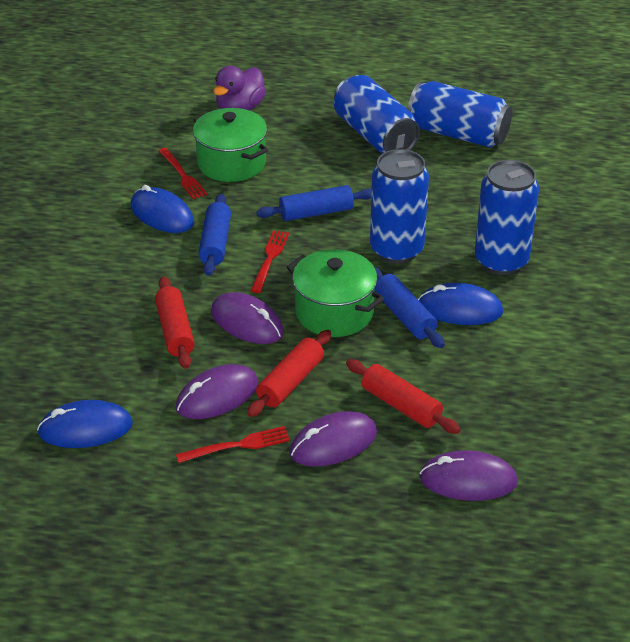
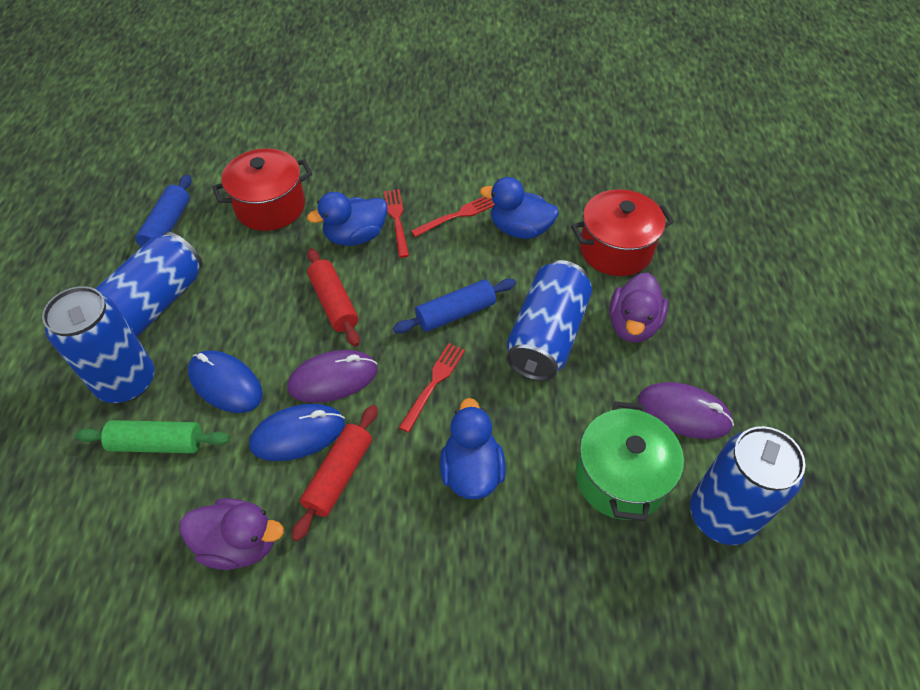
blue duck: none = 0 -> [307,192,388,246] [440,398,506,500] [480,177,559,239] = 3
blue mouse: [37,400,133,448] [130,185,194,233] [418,283,503,325] = 3 -> [188,350,263,413] [249,404,345,461] = 2
blue rolling pin: [198,194,231,276] [256,185,371,221] [375,267,445,348] = 3 -> [136,174,192,251] [393,278,516,334] = 2
green pot: [193,108,268,182] [287,249,384,337] = 2 -> [576,401,684,521] = 1
green rolling pin: none = 0 -> [75,420,230,453] = 1
purple duck: [213,66,266,111] = 1 -> [180,498,284,570] [609,273,668,343] = 2
purple mouse: [176,364,258,419] [211,292,284,344] [290,411,377,467] [419,450,518,501] = 4 -> [287,350,378,403] [638,382,734,439] = 2
red pot: none = 0 -> [212,148,312,231] [571,189,674,276] = 2
red rolling pin: [155,277,195,369] [247,330,331,417] [346,359,461,434] = 3 -> [292,405,378,541] [307,248,360,347] = 2

